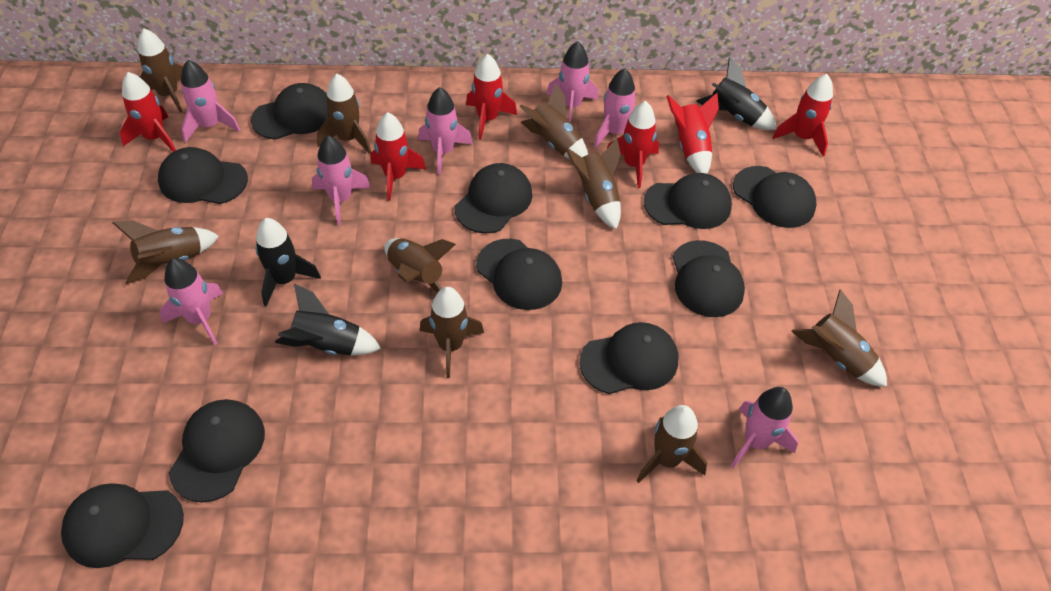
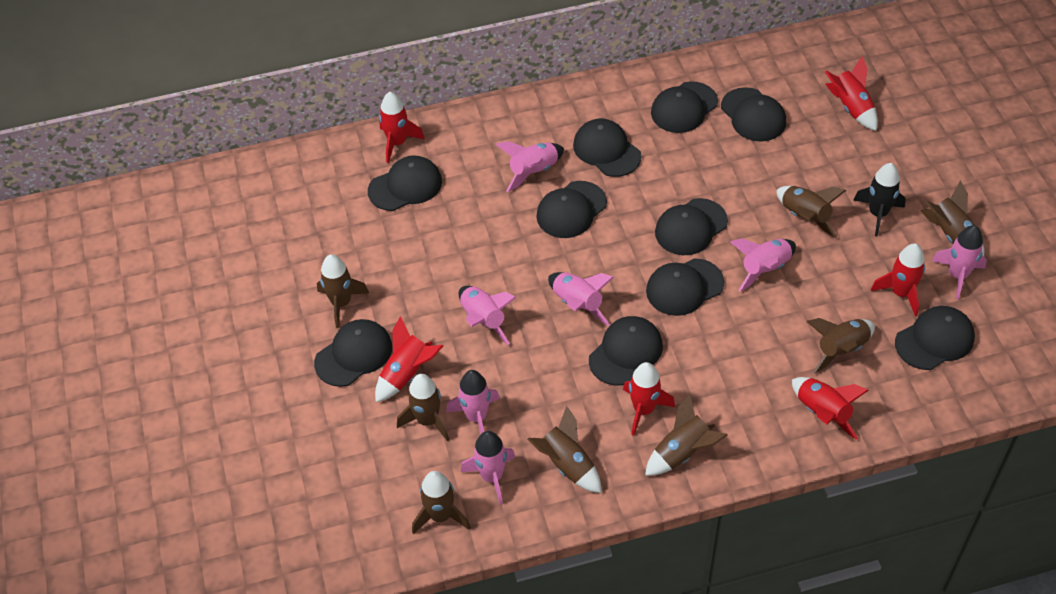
black rocket: [255,218,321,306] [275,284,381,355] [696,58,777,130] = 3 -> [853,163,906,236] = 1
brown rocket: [113,221,219,284] [138,29,183,113] [317,74,371,154] [384,238,456,293] [420,287,484,378] [519,83,588,159] [565,138,621,229] [636,405,707,483] [791,289,887,387] = 9 -> [317,254,369,328] [397,374,449,442] [412,471,471,534] [527,406,601,493] [645,393,728,475] [776,186,846,238] [807,318,875,373] [920,180,984,256] = 8

